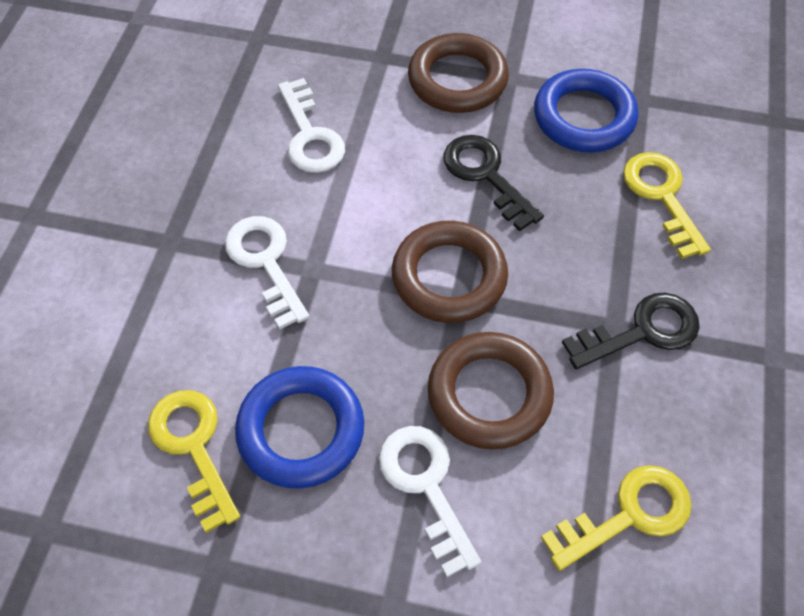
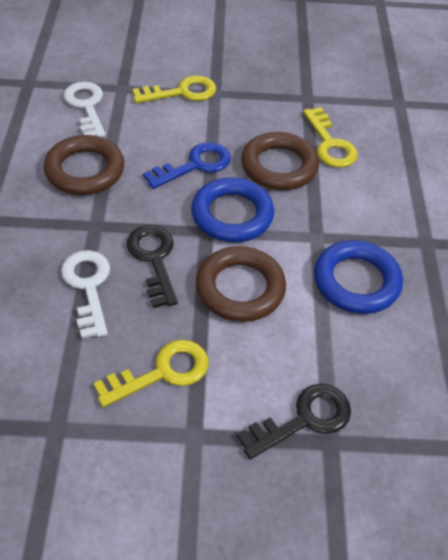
blue key: none = 0 -> [143,142,231,189] = 1
white key: [225,216,309,329] [278,78,345,173] [379,426,481,577] = 3 -> [61,250,110,339] [63,82,106,137] = 2

